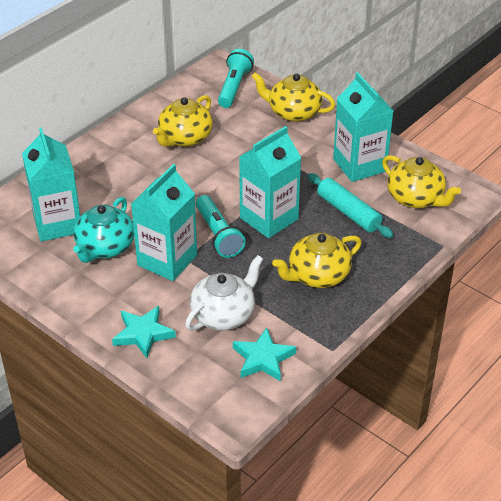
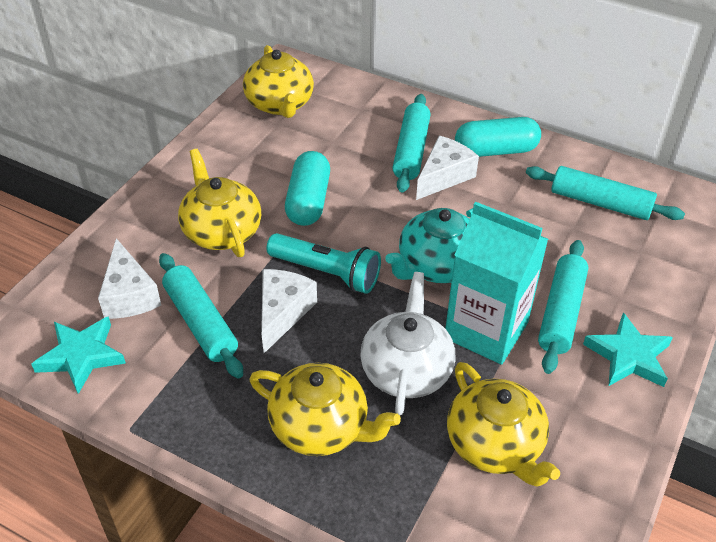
turquoise capsule: none = 0 -> [285,151,330,226] [455,117,541,157] = 2
turquoise carton: [22,127,80,241] [131,164,197,281] [239,126,301,238] [333,72,393,182] = 4 -> [445,202,548,365] = 1
turquoise flashlight: [196,195,246,258] [218,49,254,108] = 2 -> [266,233,381,294] = 1
turquoise rolling pin: [308,173,393,238] = 1 -> [159,253,243,379] [392,94,431,193] [526,166,685,220] [538,240,588,374] = 4
white cheese: none = 0 -> [98,238,161,319] [261,269,317,353] [416,136,479,200] = 3

